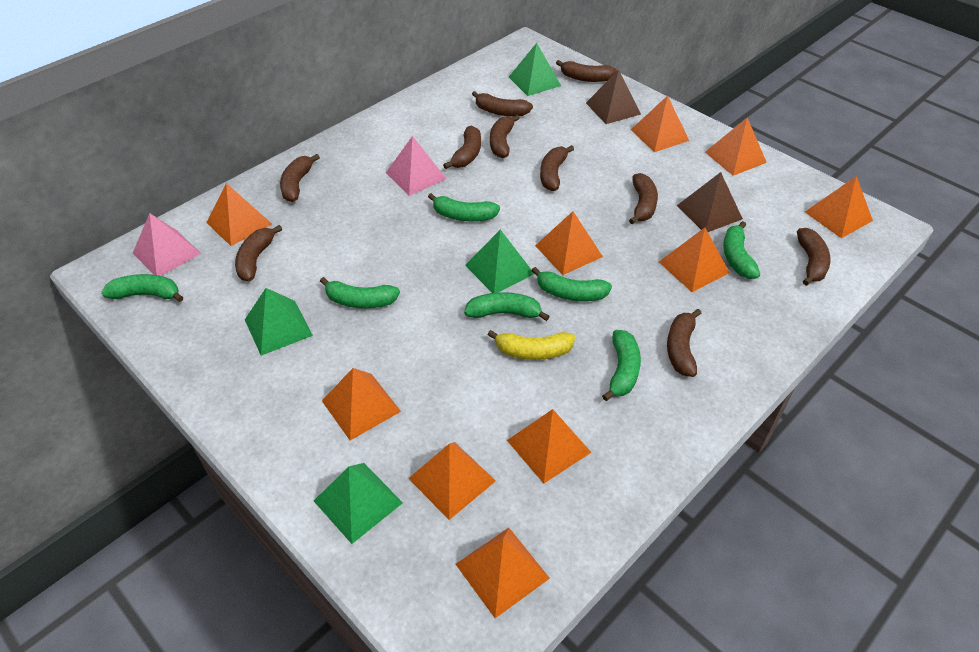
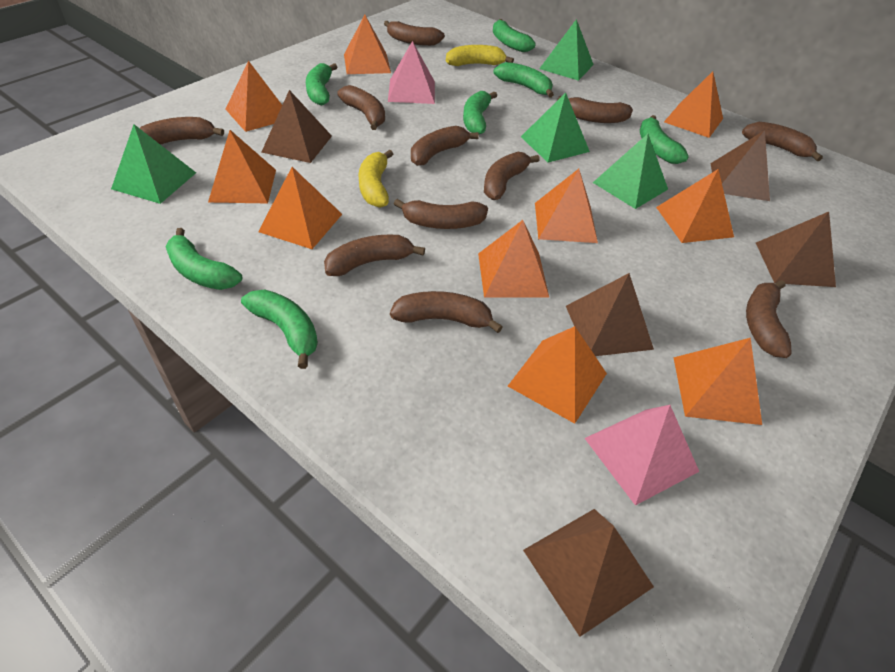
brown banana: [235,225,282,281] [280,154,320,202] [443,125,481,169] [472,91,533,117] [490,115,520,158] [540,145,574,191] [556,60,617,82] [629,173,658,224] [667,309,702,377] [797,228,830,286] = 10 -> [140,117,224,145] [324,235,425,276] [337,85,385,130] [384,21,445,46] [390,291,503,333] [394,199,488,229] [411,126,479,166] [484,152,540,200] [557,96,633,123] [742,122,823,161] [746,280,792,358] = 11
brown pyramid: [586,70,641,124] [677,172,743,232] = 2 -> [262,90,332,163] [523,509,654,637] [566,273,654,356] [711,130,770,201] [756,212,836,287] = 5
yellow banana: [488,330,575,360] = 1 -> [359,150,393,208] [446,45,514,66] = 2

